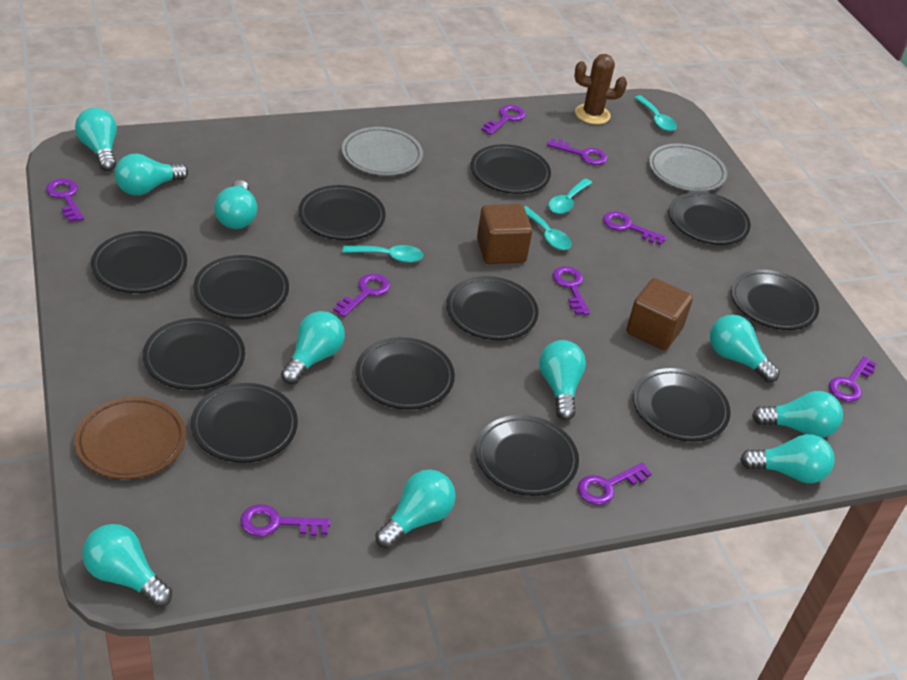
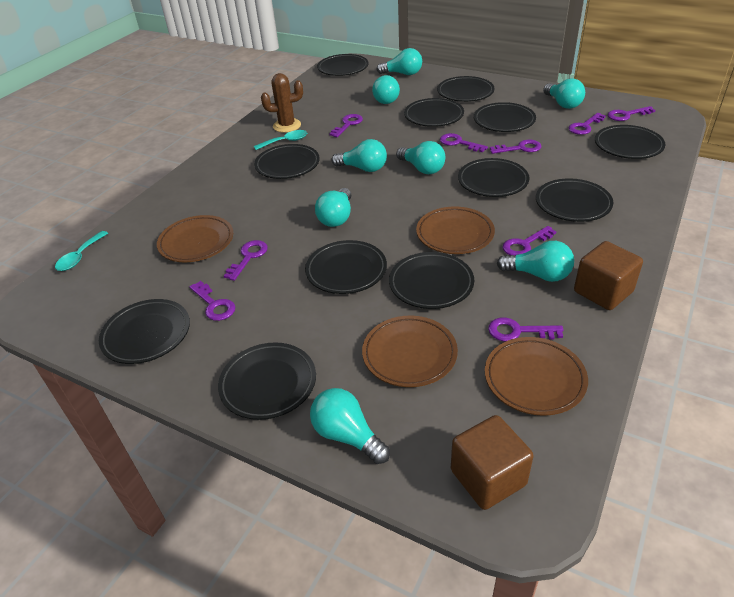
brown plate: [75,397,186,479] = 1 -> [157,215,233,262] [362,316,458,387] [416,206,495,254] [485,337,588,416] = 4
grey plate: [342,127,423,176] [649,144,727,192] = 2 -> none = 0
turquoise light bulb: [75,108,117,171] [82,524,172,607] [115,154,188,195] [214,180,257,229] [281,311,345,384] [375,470,456,549] [539,340,586,421] [710,315,780,382] [740,434,834,483] [752,391,843,438] = 10 -> [310,388,390,464] [315,188,351,227] [331,139,387,172] [372,75,400,104] [377,48,422,75] [396,141,445,174] [497,241,574,282] [543,78,585,109] = 8
turquoise spoon: [342,245,423,263] [524,206,572,250] [548,178,592,214] [634,95,677,131] = 4 -> [55,231,108,271] [254,130,307,150] = 2

